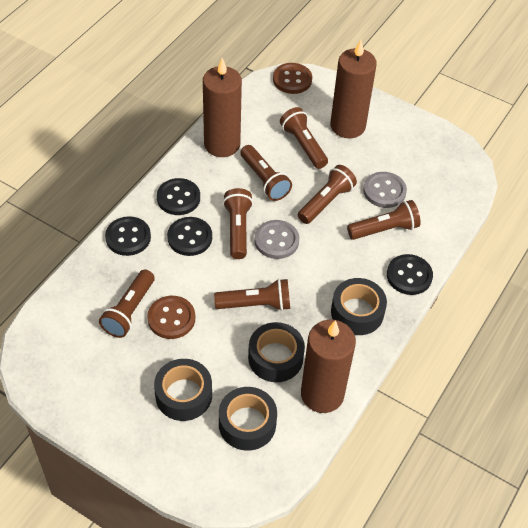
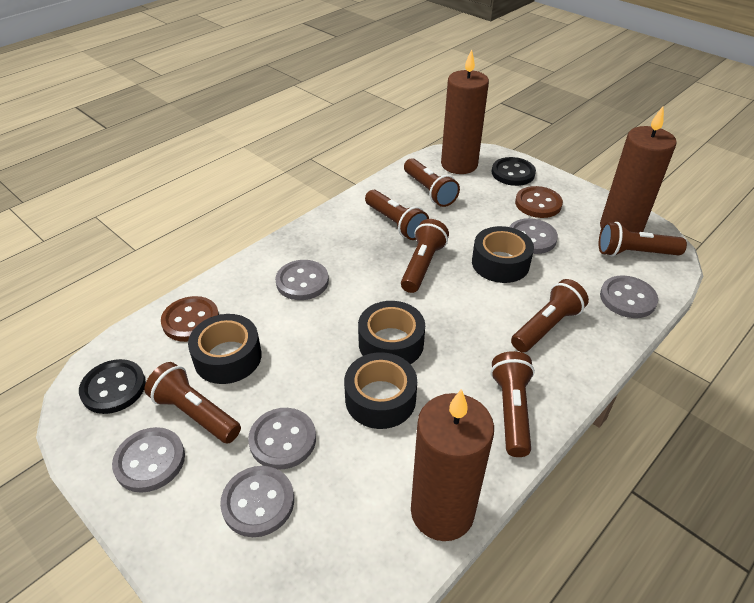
black button: [105,216,151,256] [157,178,200,215] [167,217,212,256] [387,254,433,295] = 4 -> [79,359,146,414] [492,157,536,186] = 2
grey button: [254,220,299,259] [363,172,407,208] = 2 -> [112,427,185,493] [220,466,294,537] [248,408,316,470] [275,260,329,300] [509,218,558,254] [600,275,658,318] = 6

